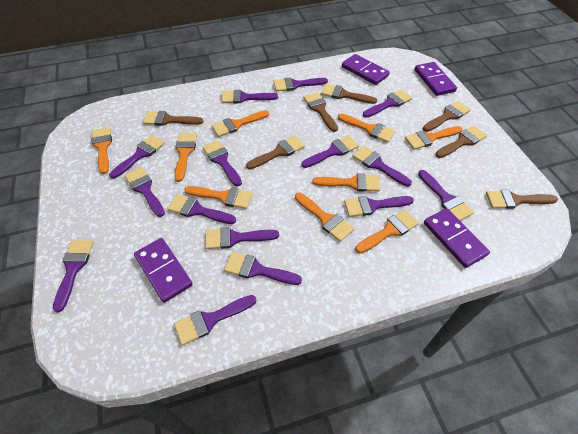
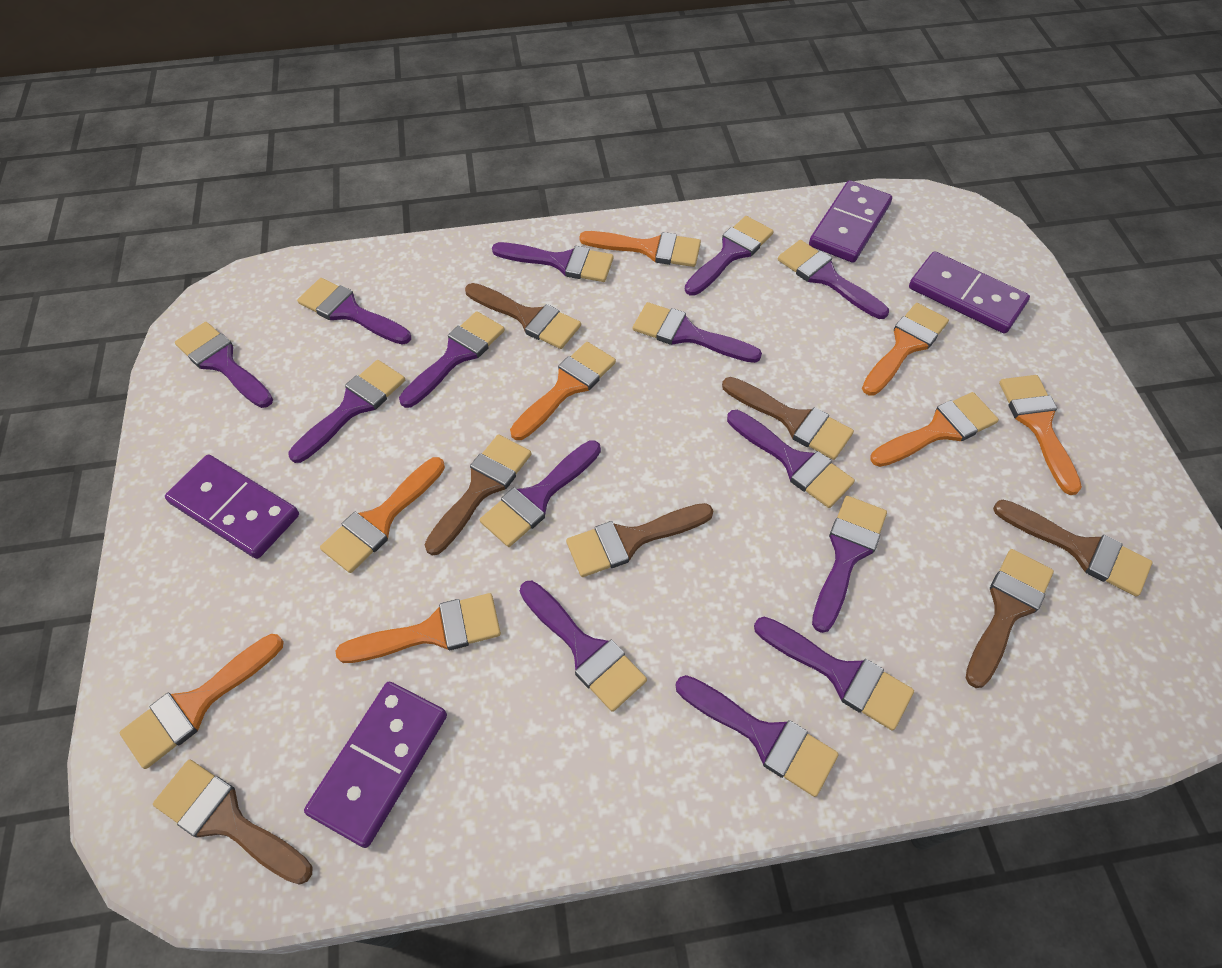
orange brush: [91,127,112,174] [174,133,197,182] [184,186,252,209] [212,110,269,137] [295,193,354,242] [313,173,380,192] [338,113,396,143] [355,209,419,253] [405,126,462,150] = 9 -> [120,634,284,769] [320,457,445,573] [336,593,501,663] [510,342,616,440] [579,231,701,267] [862,303,949,395] [870,392,999,467] [999,375,1082,495] = 8
purple brush: [53,240,93,312] [109,135,165,179] [125,167,165,217] [167,194,236,224] [174,295,256,345] [203,140,242,186] [205,227,279,249] [222,90,278,103] [224,252,302,285] [274,77,328,92] [302,135,359,168] [344,196,414,217] [352,146,412,187] [363,89,412,118] [418,170,474,221] = 15 -> [175,322,273,408] [288,360,405,463] [297,278,411,345] [399,311,505,408] [480,440,601,547] [492,242,614,282] [520,581,647,712] [633,302,762,363] [676,675,838,797] [685,216,774,296] [727,410,855,508] [754,617,914,731] [778,240,889,319] [812,496,887,633] = 14

